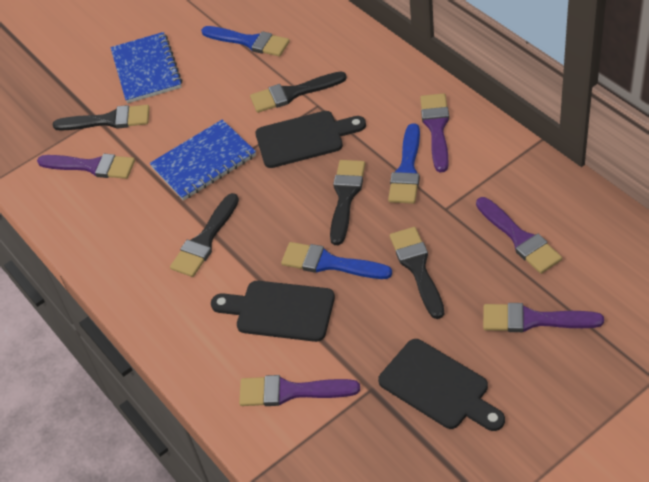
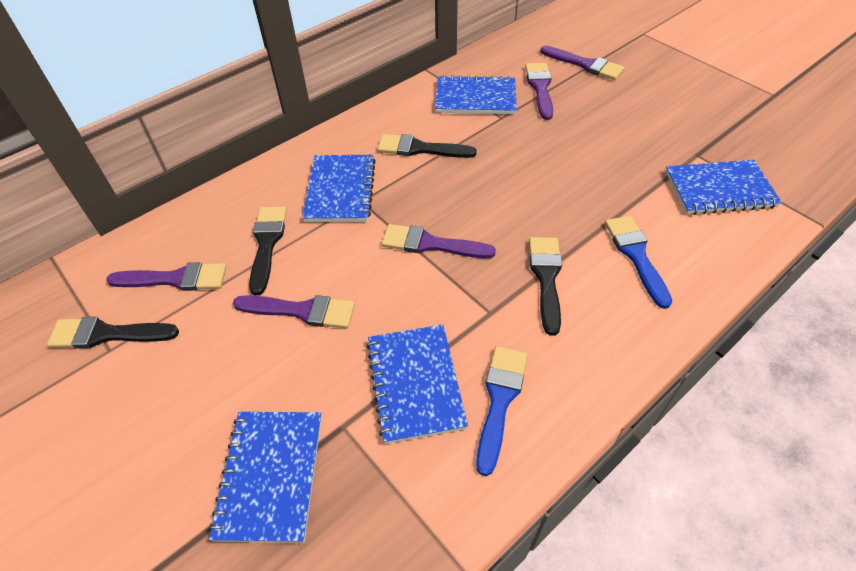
black brush: [53,105,150,131] [170,193,239,277] [250,71,347,113] [330,160,365,245] [390,227,444,319] = 5 -> [47,317,179,348] [249,207,287,296] [377,134,477,158] [529,237,562,336] = 4
black cutting board: [211,281,335,342] [255,111,366,168] [378,339,505,431] = 3 -> none = 0
blue brush: [201,26,290,56] [281,242,392,279] [388,123,420,204] = 3 -> [476,346,527,476] [605,216,672,309] = 2
blue notebook: [110,32,182,103] [149,119,256,201] = 2 -> [209,412,322,543] [302,155,376,222] [366,324,468,444] [435,75,517,114] [665,160,782,215] = 5

